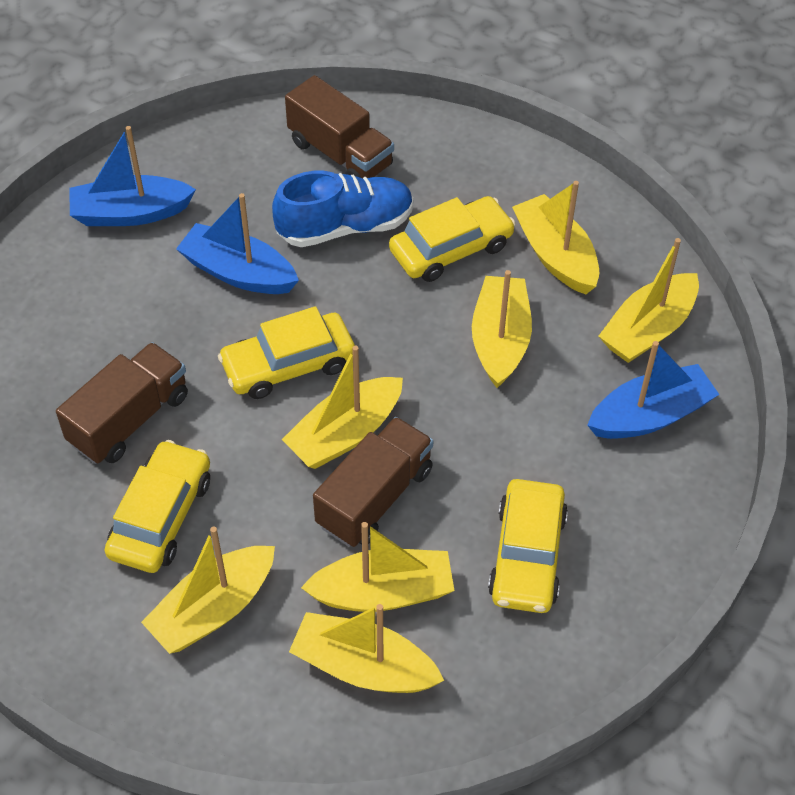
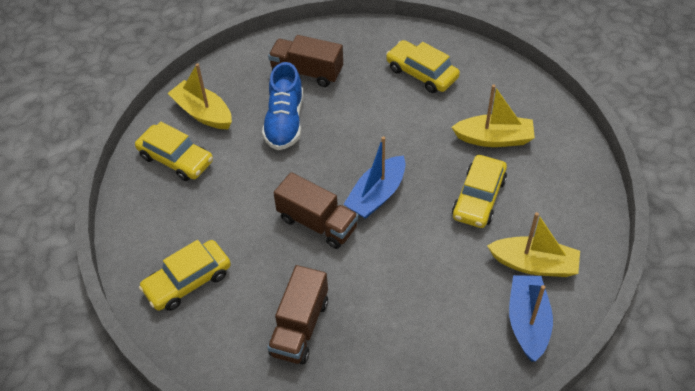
blue boat: [69,126,196,226] [176,193,299,294] [587,341,719,439] = 3 -> [344,136,406,219] [509,275,553,362] = 2
yellow boat: [141,527,275,654] [282,346,403,469] [289,604,444,693] [301,522,454,612] [472,270,532,388] [512,181,599,294] [599,238,699,363] = 7 -> [168,63,232,129] [452,85,535,147] [487,212,580,277] = 3

